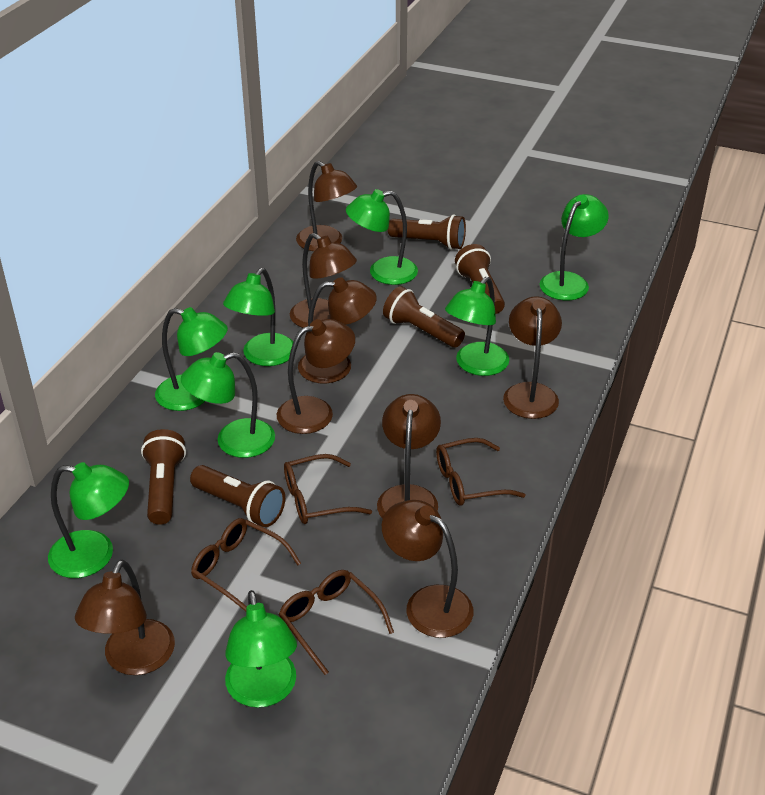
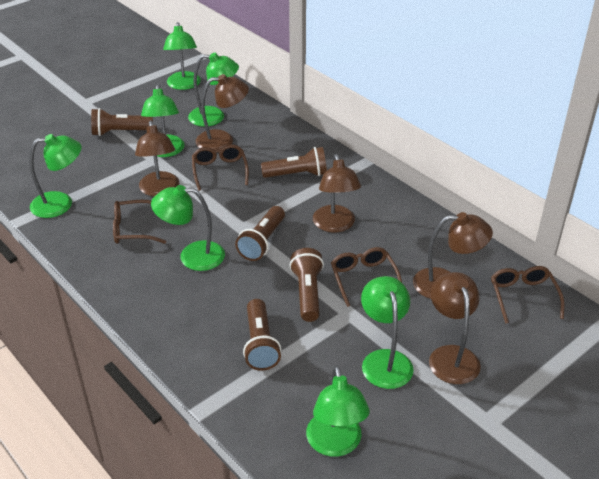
brown lamp: [75,559,175,675] [277,319,355,434] [290,233,357,328] [296,161,357,251] [298,277,377,384] [377,394,441,518] [382,500,474,638] [503,296,562,419] = 8 -> [135,121,179,196] [195,74,249,150] [313,154,361,232] [413,212,493,299] [429,272,481,384] = 5
green lamp: [48,462,129,578] [155,307,228,411] [181,352,275,458] [223,268,293,366] [225,590,297,708] [346,189,418,285] [445,277,509,376] [540,194,609,300] = 8 -> [30,134,82,218] [141,84,185,157] [151,185,225,271] [163,22,201,90] [188,53,239,127] [306,365,370,457] [361,276,414,389] = 7

